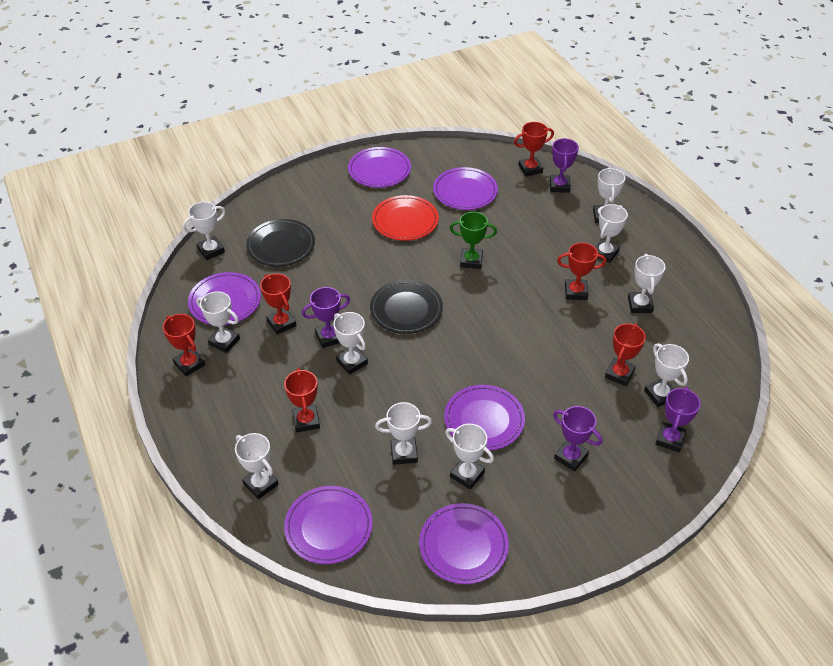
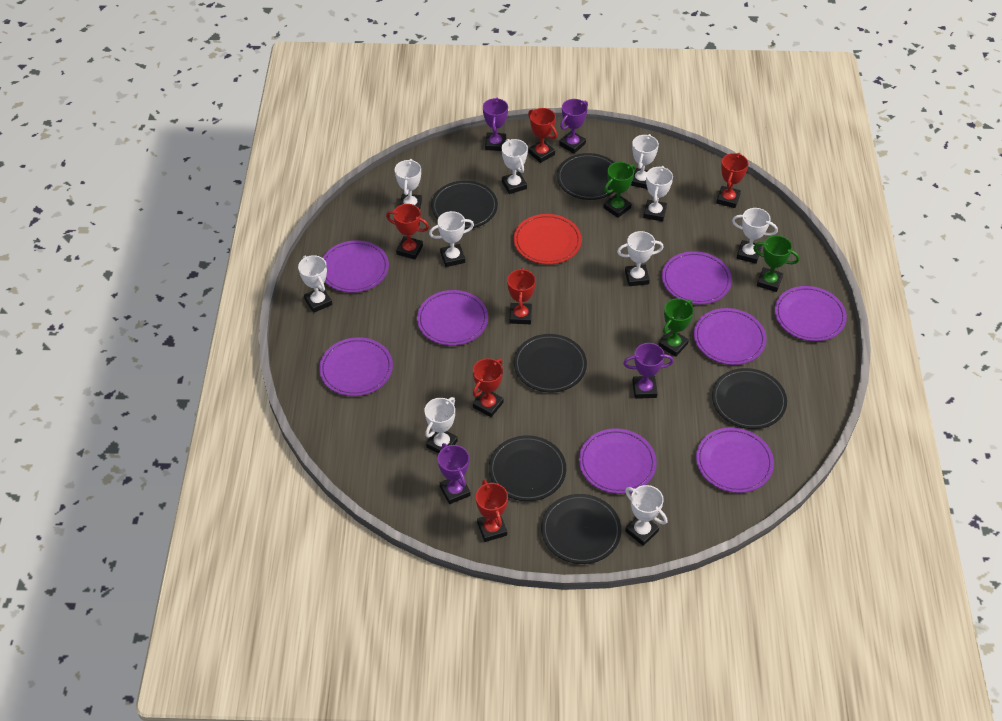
black plate: [246,219,315,267] [370,280,443,334] = 2 -> [431,181,498,229] [489,435,566,501] [514,334,587,393] [541,494,621,564] [557,153,615,200] [712,368,787,429] = 6
green trophy: [450,212,497,269] = 1 -> [603,162,636,218] [658,298,694,357] [753,235,800,292] = 3
purple plate: [188,272,261,325] [284,486,372,564] [348,147,411,188] [419,503,509,584] [433,167,498,210] [444,385,525,450] = 6 -> [319,337,393,396] [323,240,389,293] [417,290,488,346] [579,429,657,494] [662,251,732,304] [694,308,766,365] [696,427,774,493] [775,286,847,341] = 8

